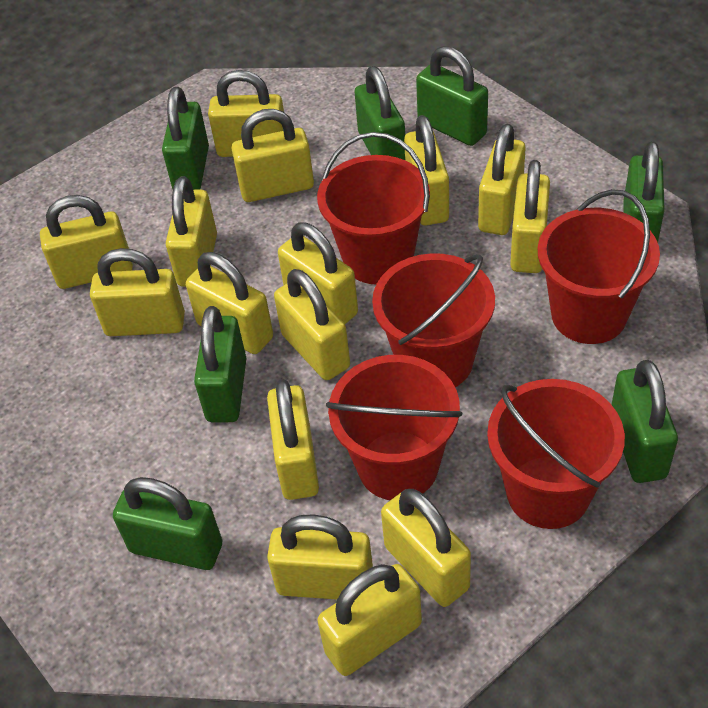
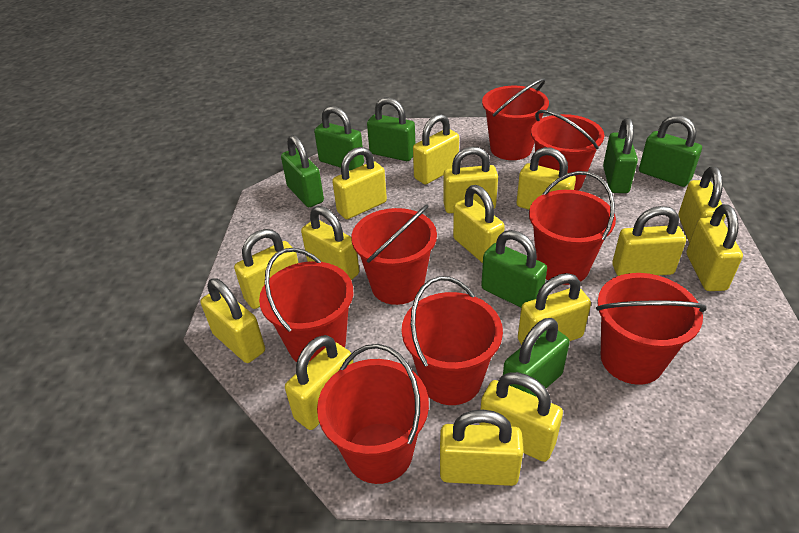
red bucket: [317,132,430,284] [326,355,462,500] [372,253,495,387] [487,379,625,529] [538,189,660,344] = 5 -> [259,248,353,362] [317,344,429,484] [351,205,437,305] [402,276,503,405] [482,78,549,160] [529,171,616,285] [531,110,604,191] [596,273,707,385] = 8

